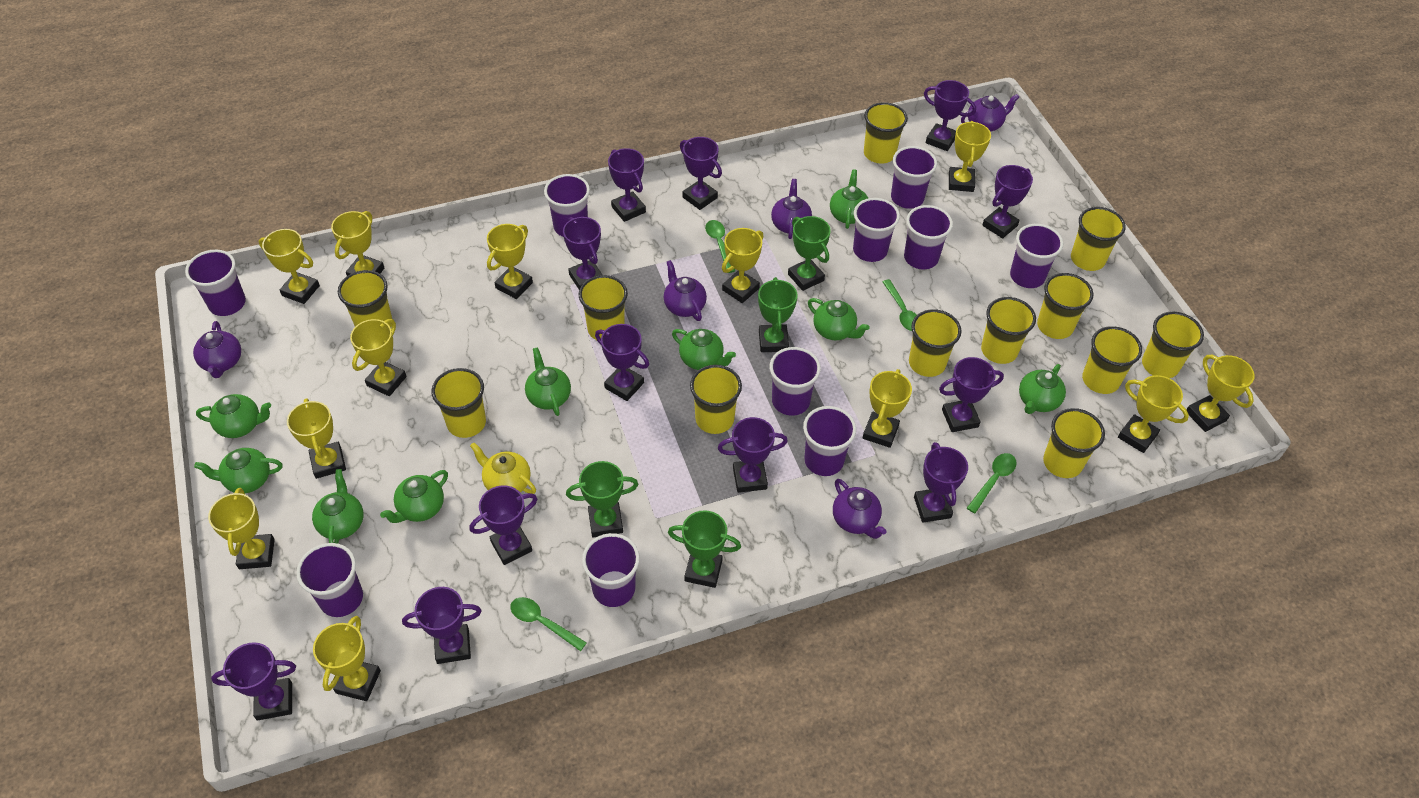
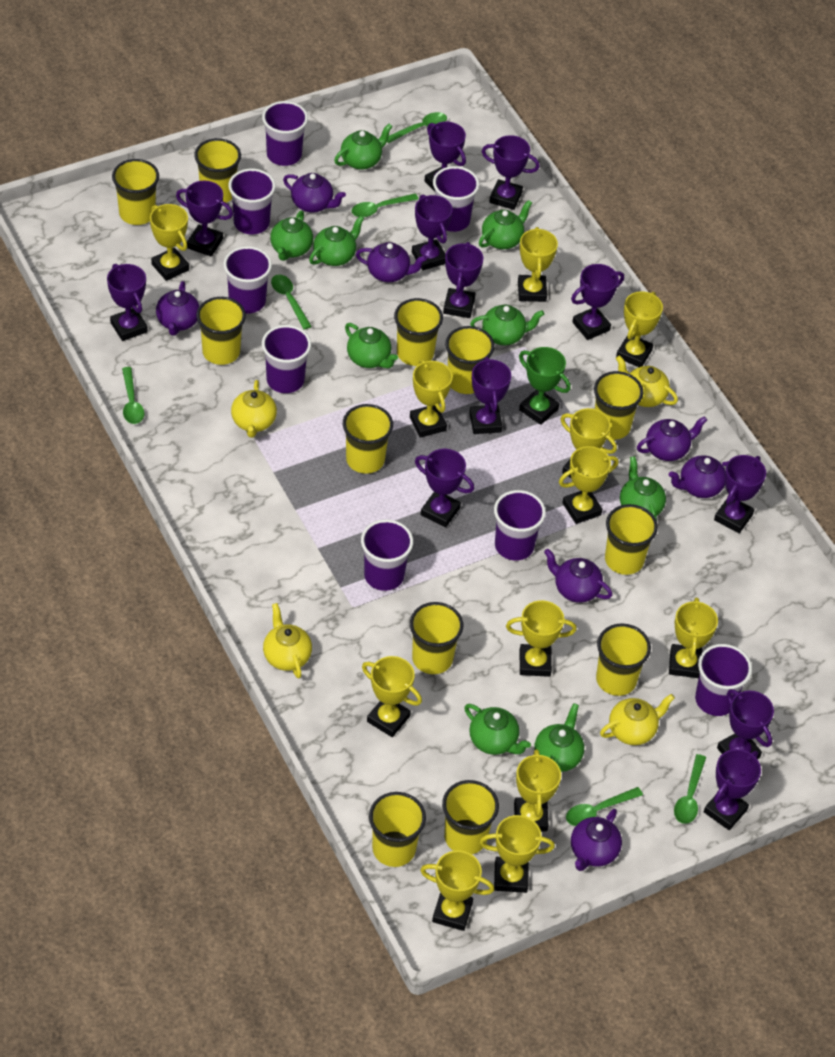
green spoon: [510,597,587,651] [705,220,735,273] [883,279,917,331] [967,453,1017,513] = 4 -> [122,367,144,424] [271,274,312,330] [352,194,418,217] [387,112,447,143] [566,787,643,826] [674,754,706,824] = 6
green trophy: [566,461,638,538] [668,510,741,588] [758,277,798,352] [788,216,831,291] = 4 -> [519,347,571,425] = 1
purple cup: [185,250,246,316] [296,543,363,617] [544,174,590,237] [582,533,640,607] [770,347,821,416] [803,406,856,476] [853,198,900,262] [891,146,937,209] [904,205,953,269] [1010,224,1063,288] = 10 -> [223,246,272,314] [228,169,276,234] [262,101,308,166] [262,325,311,393] [361,519,413,591] [433,166,479,232] [494,490,546,560] [695,644,752,716] = 8
purple teapot: [193,321,241,378] [664,260,707,321] [771,179,812,239] [833,479,887,539] [961,94,1019,132] = 5 -> [156,281,199,336] [283,173,346,212] [356,242,427,282] [544,549,612,603] [571,809,622,871] [637,416,707,461] [669,455,728,498] = 7
yellow teapot: [470,442,536,494] = 1 -> [231,380,277,438] [263,603,312,678] [600,694,675,745] [616,355,678,407] = 4

